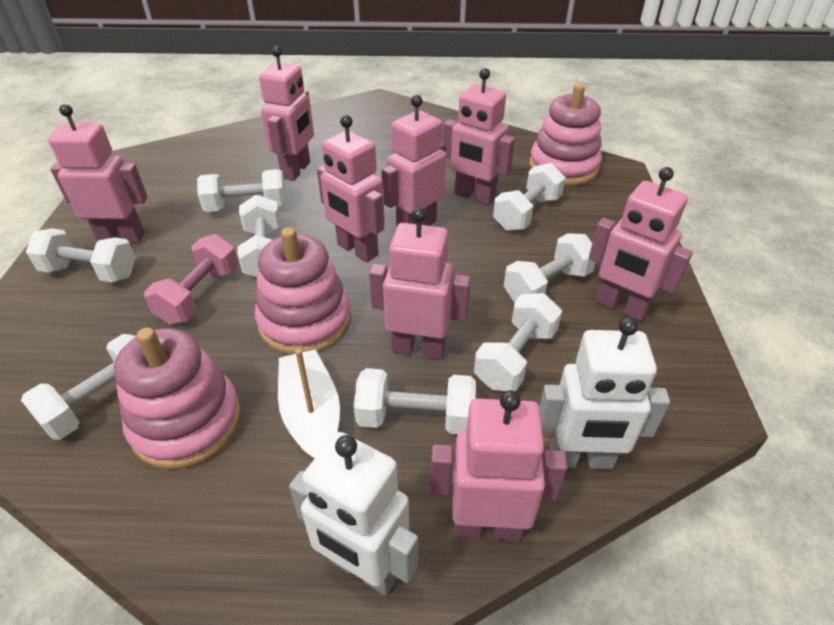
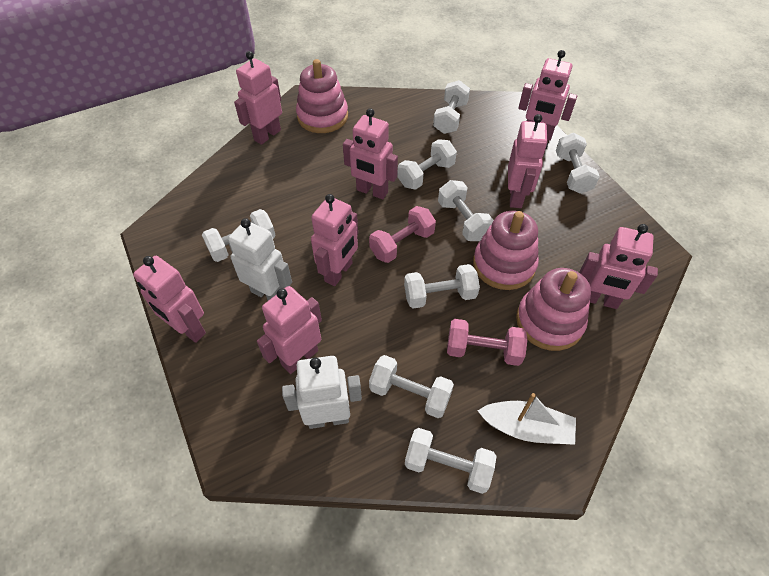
pink dumbbell: [144,234,239,324] = 1 -> [369,206,436,263] [447,319,528,366] = 2

